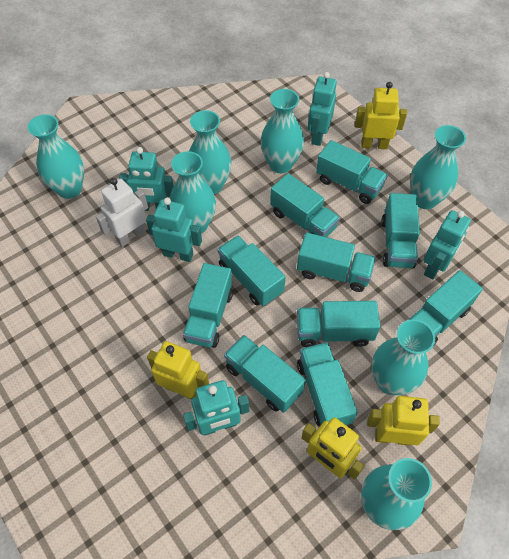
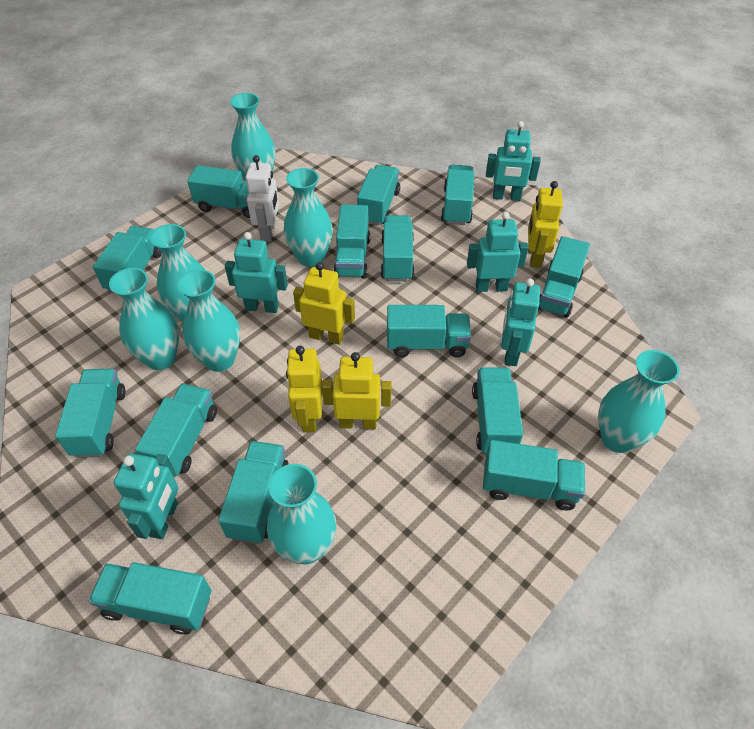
turquoise truck: [183,263,233,348] [218,235,285,306] [224,335,306,413] [270,173,340,237] [297,232,376,292] [297,301,381,347] [297,342,358,426] [316,140,388,204] [381,193,420,268] [408,270,483,345] = 10 -> [55,369,126,458] [88,562,211,635] [93,226,162,293] [135,384,217,477] [187,165,250,218] [218,441,289,544] [333,204,371,278] [357,165,400,226] [381,215,415,282] [387,305,471,357] [441,165,474,225] [472,367,523,454] [483,440,585,510] [538,236,590,317] = 14

